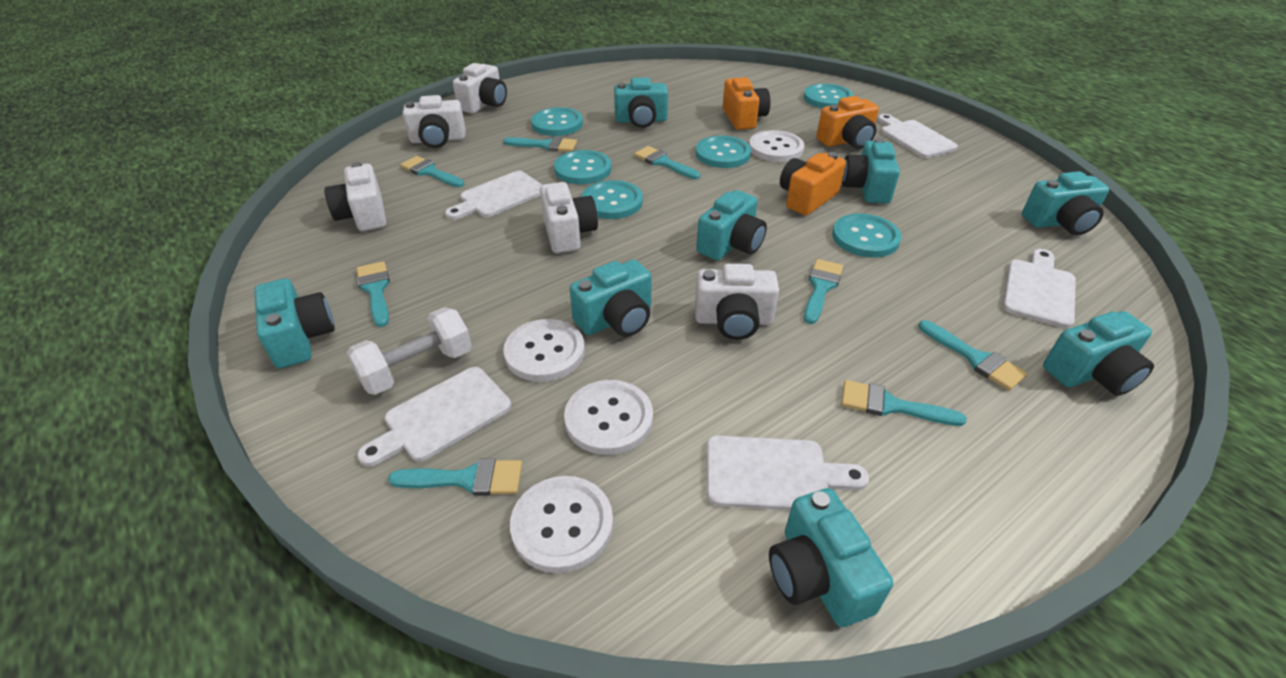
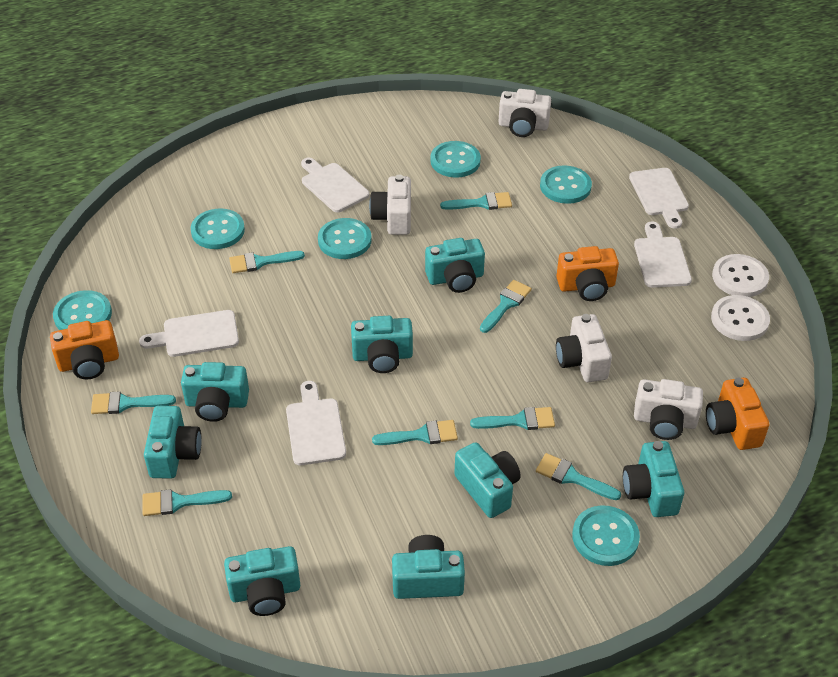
white button: [503,319,585,382] [510,476,613,573] [564,380,653,455] [749,130,804,162] = 4 -> [711,295,770,341] [712,254,769,297] = 2
white camera: [324,162,386,231] [403,95,466,148] [453,63,507,114] [540,182,598,253] [695,264,779,340] = 5 -> [369,175,411,235] [498,89,551,137] [556,314,612,382] [634,379,703,440] = 4
white dumbbell: [347,307,472,395] = 1 -> none = 0

